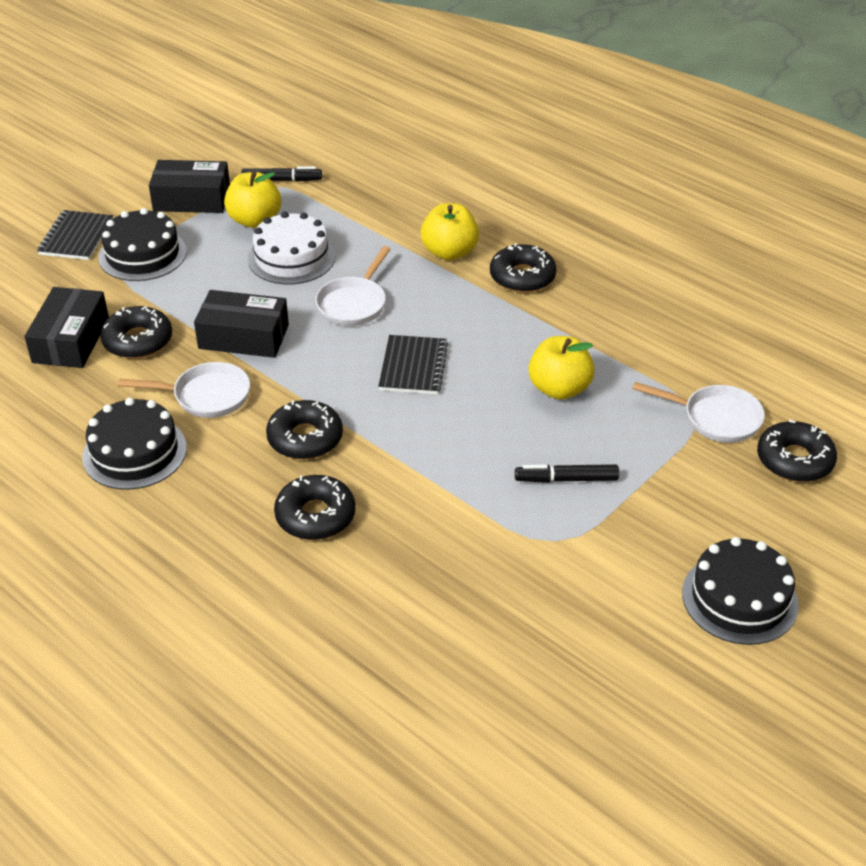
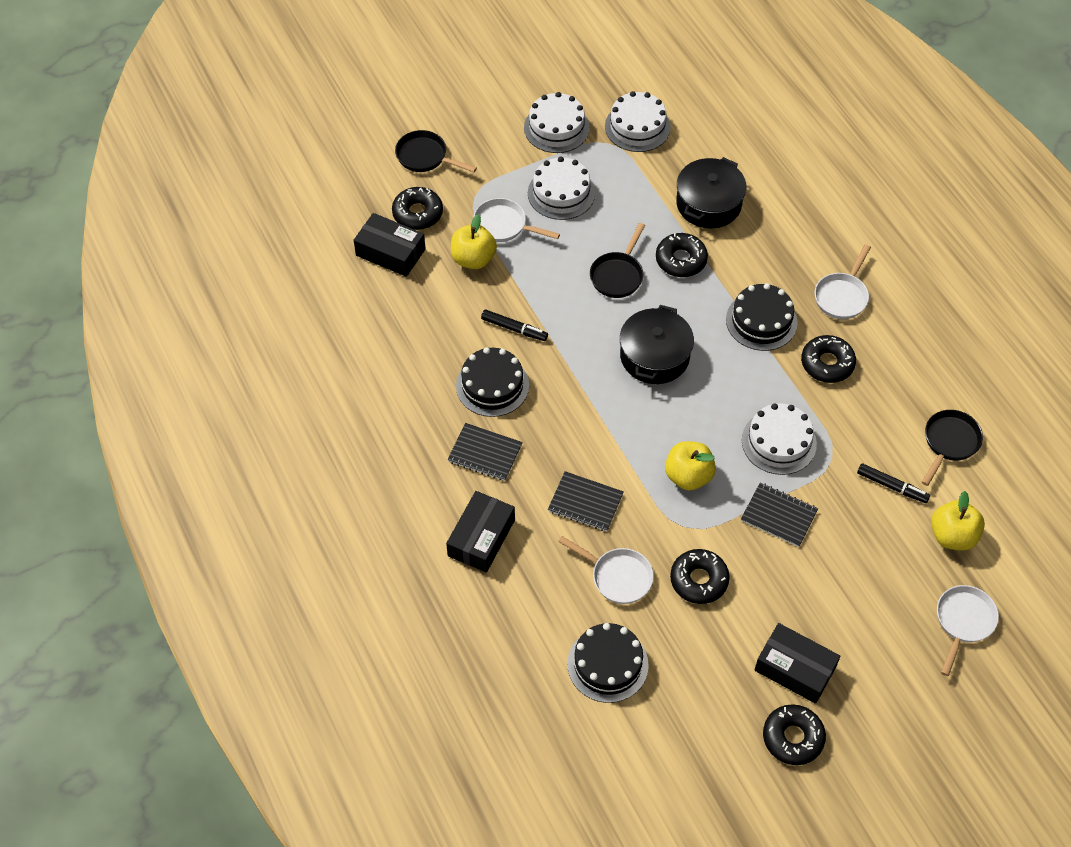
black notebook: [37,210,113,260] [378,335,448,395] = 2 -> [447,423,523,481] [548,471,624,532] [741,483,818,547] = 3
black pan: none = 0 -> [395,130,477,172] [590,223,645,298] [922,410,983,486] = 3
black pot: none = 0 -> [620,305,694,384] [676,157,747,229] = 2
white cake: [248,212,336,284] = 1 -> [524,92,590,153] [528,157,595,220] [605,91,671,152] [742,403,817,475] = 4
white pan: [118,362,250,418] [315,246,391,326] [632,382,765,443] = 3 -> [473,198,560,242] [558,536,654,604] [815,245,871,319] [937,585,999,676] = 4

